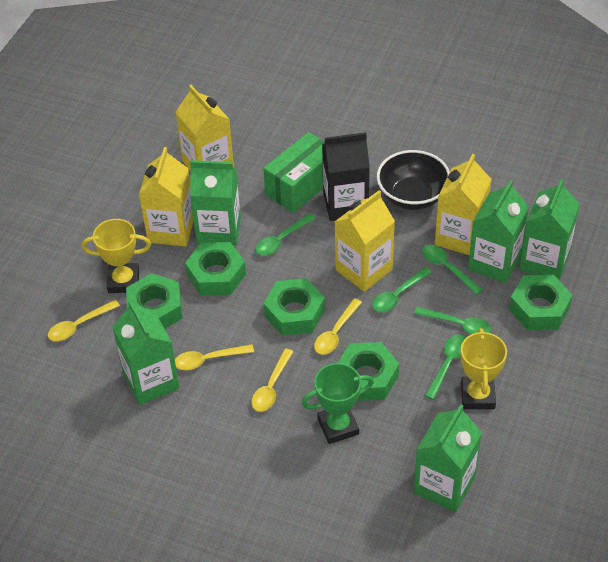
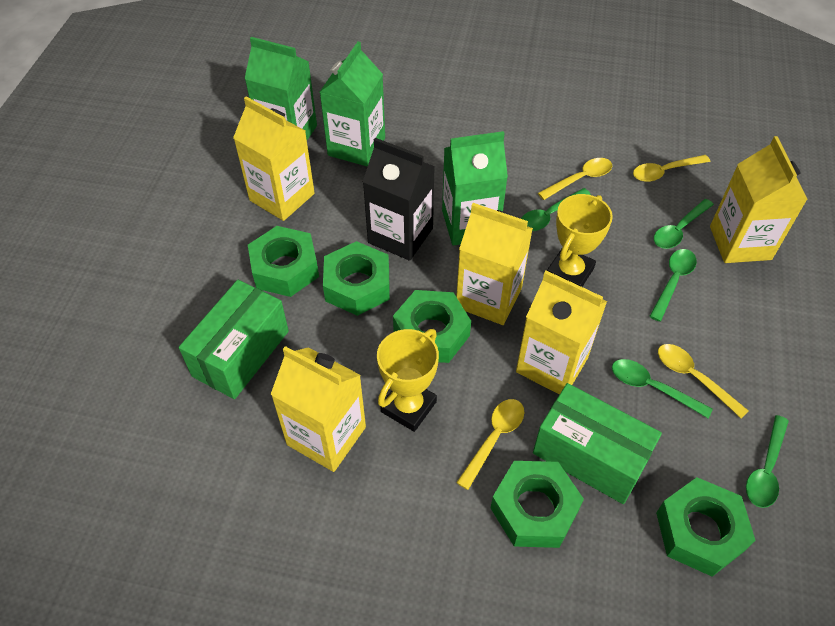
black bowl: [377,150,450,210] = 1 -> none = 0
green box: [263,132,325,213] = 1 -> [179,280,289,399] [533,383,662,504] = 2
green carton: [112,300,180,405] [190,160,241,246] [414,404,482,512] [468,180,529,283] [519,178,580,281] = 5 -> [245,37,317,140] [320,42,385,167] [442,131,508,246] = 3
green trophy: [302,363,374,444] = 1 -> none = 0
yellow carton: [139,147,194,247] [175,85,234,171] [335,190,395,292] [435,154,492,255] = 4 -> [233,97,315,221] [270,346,366,472] [456,203,533,325] [516,271,607,395] [710,136,808,263] = 5

